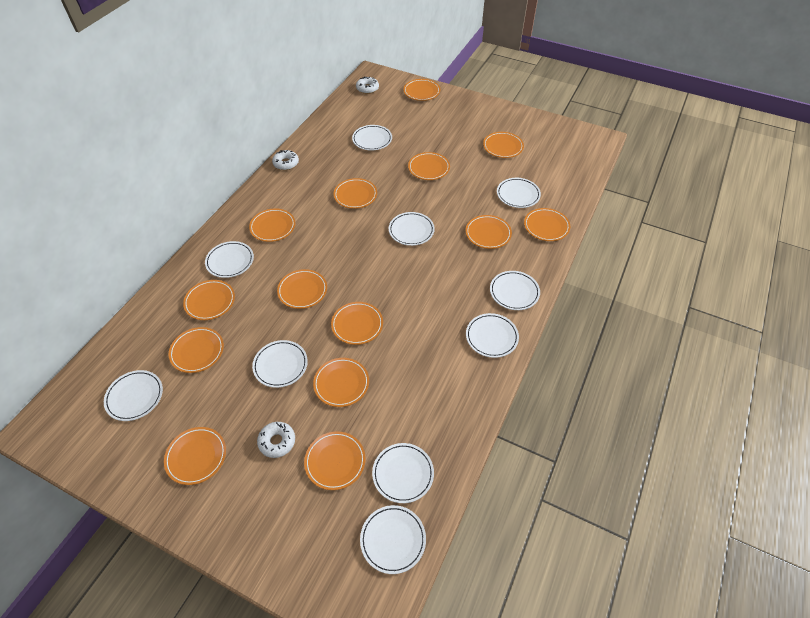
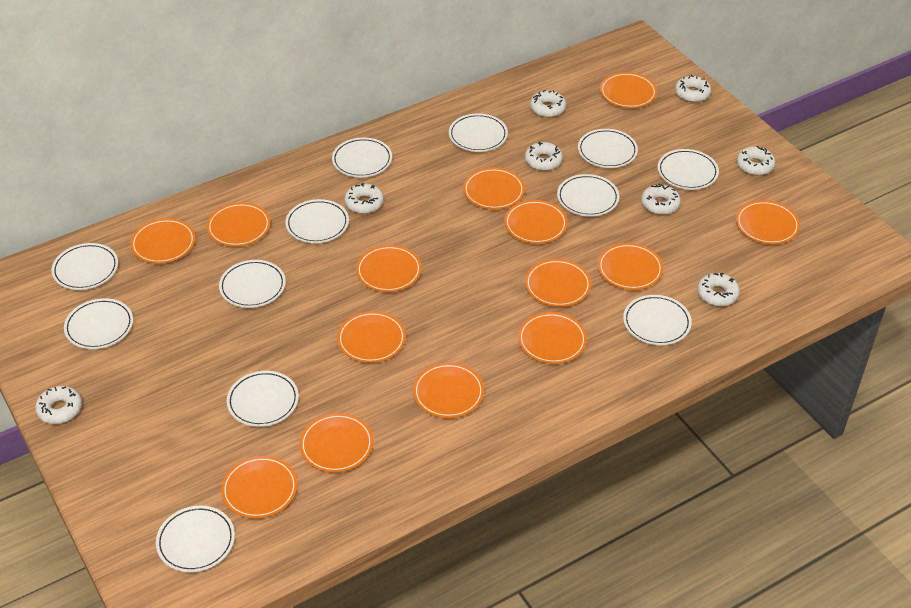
white donut: [257,422,295,458] [272,150,299,170] [356,77,379,94] = 3 -> [35,386,82,424] [344,183,384,214] [525,142,563,171] [530,90,566,117] [641,184,681,215] [675,75,711,102] [697,273,740,306] [737,146,775,175] = 8
white plate: [104,370,163,421] [205,241,254,278] [252,340,308,388] [352,125,392,151] [360,505,426,574] [372,443,434,503] [389,212,435,246] [466,313,519,358] [490,271,540,310] [497,178,541,208] = 10 -> [52,243,118,290] [64,298,133,349] [156,506,235,572] [219,260,286,308] [227,371,299,427] [285,199,349,243] [332,138,392,178] [449,113,508,152] [557,174,619,217] [578,129,638,168] [623,295,692,345] [657,149,719,190] = 12

